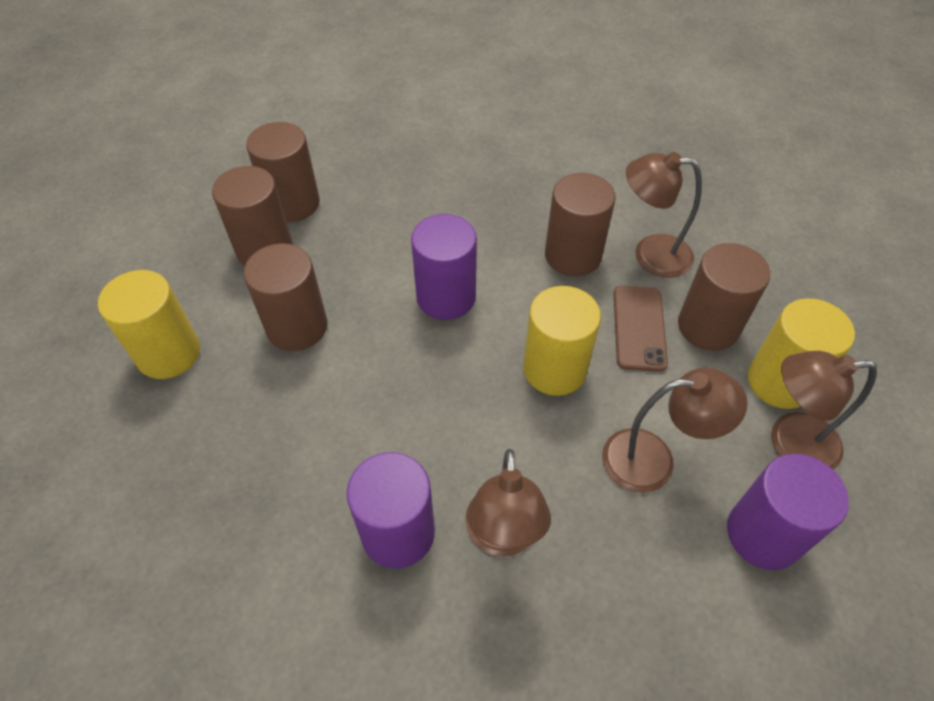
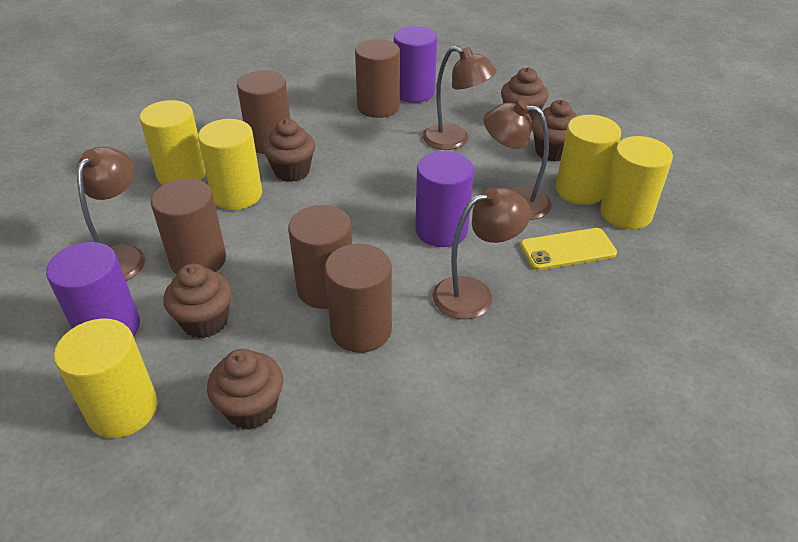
brown cupcake: none = 0 -> [163,263,232,339] [207,349,283,430] [263,119,315,182] [501,67,548,122] [532,100,577,161] = 5
brown phone: [614,286,668,372] = 1 -> none = 0
yellow cylinder: [98,270,200,379] [523,286,601,396] [748,298,855,409] = 3 -> [54,319,158,438] [140,100,206,185] [198,119,262,210] [556,115,621,205] [600,136,673,229] = 5
yellow phone: none = 0 -> [520,228,617,270] = 1

